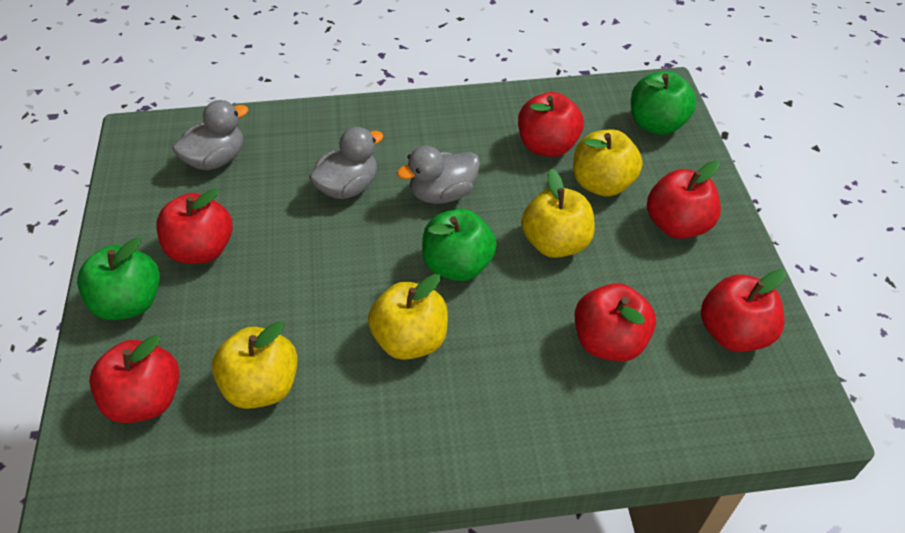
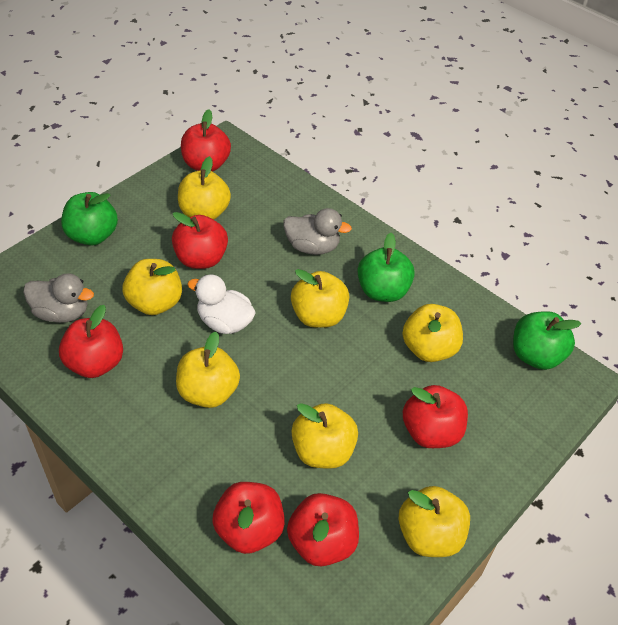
grey duck: [172,100,248,170] [309,127,383,199] [397,146,480,204] = 3 -> [23,273,94,323] [283,208,352,255] = 2
white duck: none = 0 -> [187,275,256,334] = 1
yellow apple: [212,321,298,409] [368,274,448,360] [521,169,595,258] [573,130,642,197] = 4 -> [123,259,182,315] [176,332,240,408] [178,156,231,220] [291,269,349,328] [291,403,358,469] [398,486,470,557] [402,304,463,362] = 7

